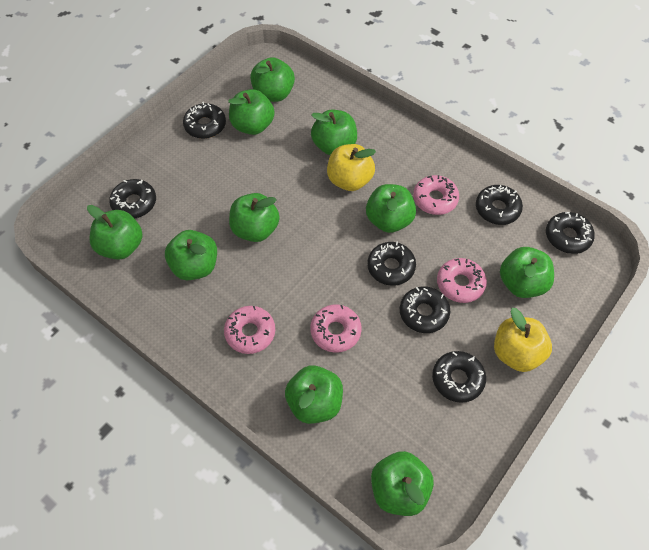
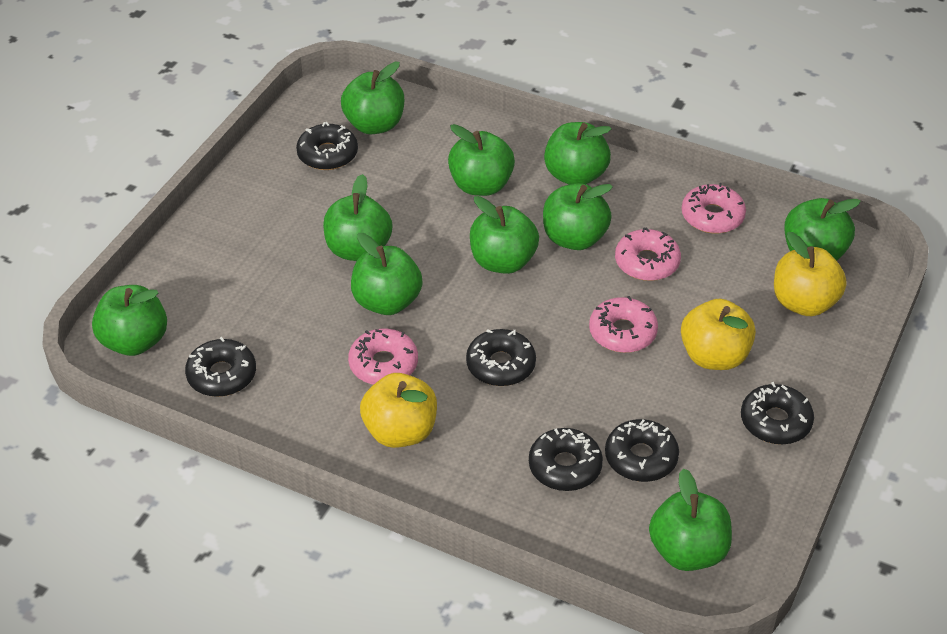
black donut: [109,179,156,219] [183,102,226,139] [367,241,416,286] [400,286,450,333] [432,351,486,403] [476,185,523,225] [546,212,595,254] = 7 -> [185,337,256,397] [296,122,358,170] [466,329,536,386] [529,428,603,491] [605,419,679,482] [741,382,814,444] = 6
yellow apple: [327,144,376,191] [494,308,552,372] = 2 -> [360,373,437,448] [681,299,756,370] [774,232,847,316] = 3

